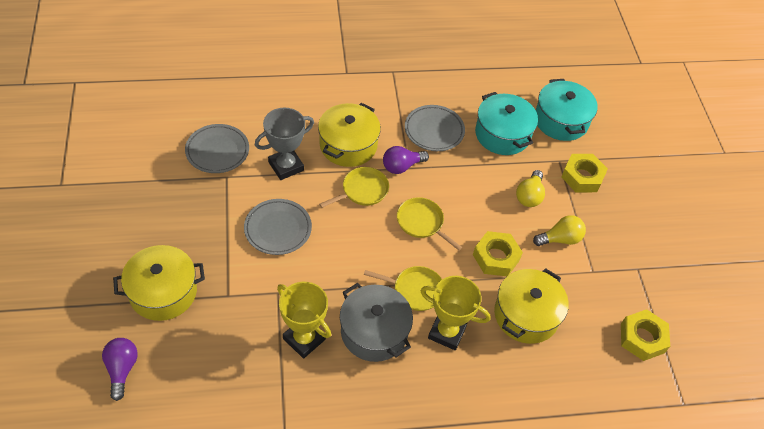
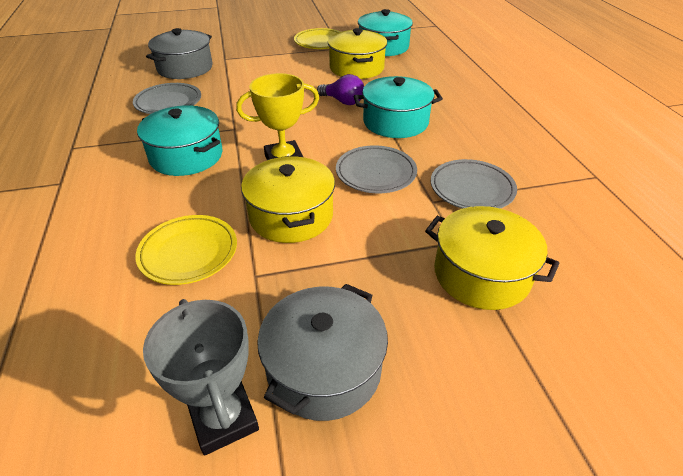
grey pot: [340,283,413,362] = 1 -> [146,28,213,79] [257,284,388,421] = 2
purple light bulb: [102,338,138,401] [383,146,429,174] = 2 -> [317,74,364,105] = 1
turquoise pot: [475,92,538,155] [536,79,598,141] = 2 -> [137,105,223,176] [353,76,443,138] [358,9,413,56] = 3
yellow light bulb: [516,170,545,207] [533,215,586,246] = 2 -> none = 0
yellow nut: [473,231,523,276] [562,154,608,192] [621,309,670,361] = 3 -> none = 0
yellow pan: [319,167,389,208] [364,266,442,311] [397,197,462,251] = 3 -> none = 0
yellow plate: none = 0 -> [135,215,237,285] [294,28,341,49] = 2
yellow trophy: [277,282,331,358] [421,276,491,350] = 2 -> [236,73,319,159] = 1

